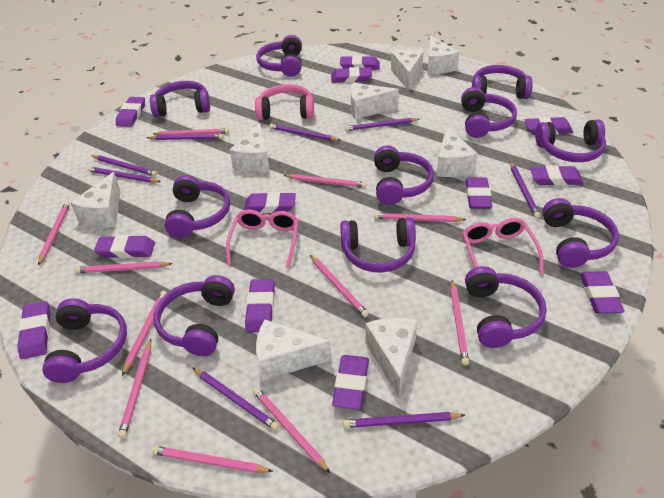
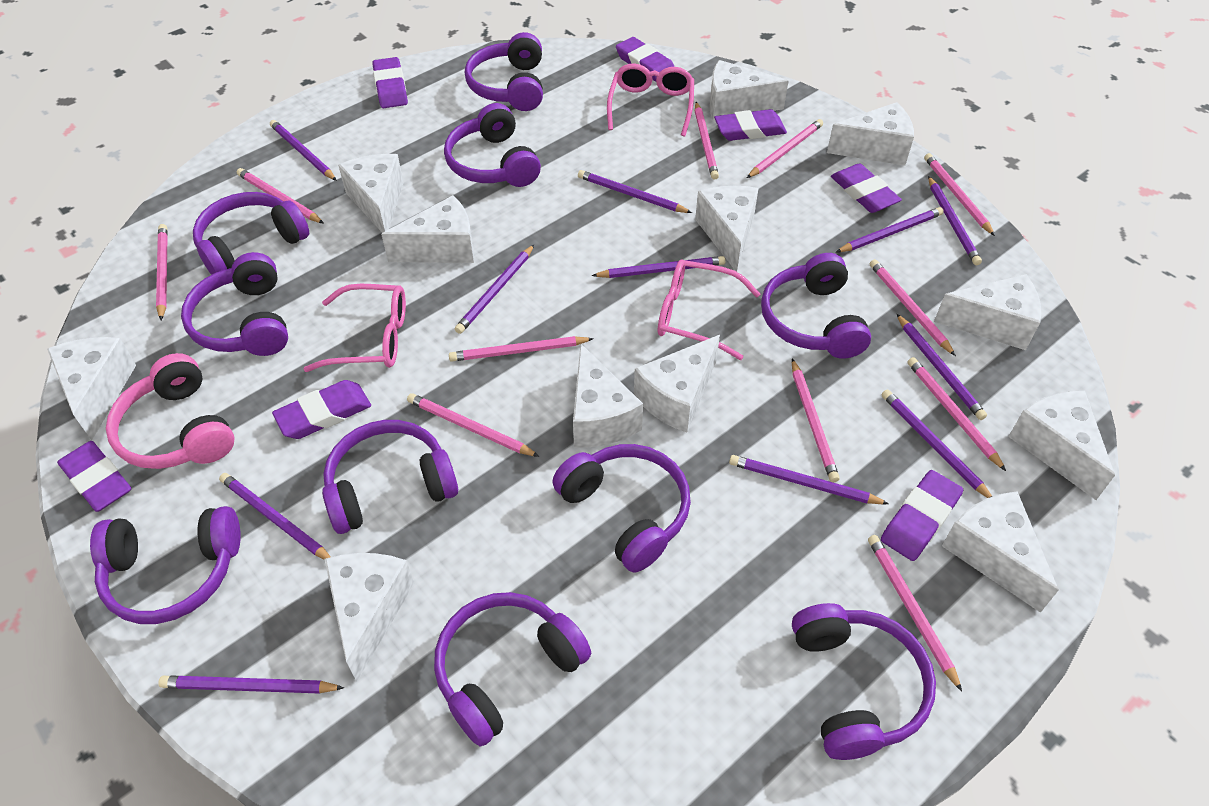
pink glasses: [226,210,298,269] [462,218,544,274] = 2 -> [304,284,406,372] [607,64,694,137] [658,259,760,360] = 3
purple eraser: [17,301,50,359] [94,235,155,258] [116,97,145,127] [244,192,296,213] [245,279,275,333] [331,67,372,83] [332,355,369,410] [340,56,380,70] [466,178,492,209] [524,117,574,135] [530,165,584,186] [580,271,625,314] = 12 -> [57,441,131,512] [272,380,371,439] [372,57,408,108] [616,37,675,82] [714,109,787,141] [831,163,902,213] [881,470,963,561] = 7
purple headphones: [42,298,127,383] [150,81,210,117] [153,275,235,356] [164,175,230,238] [256,35,302,77] [340,217,416,273] [374,145,434,205] [461,87,517,138] [465,266,547,348] [472,65,533,99] [535,120,606,162] [542,198,619,268] = 12 -> [90,506,241,624] [181,252,288,356] [193,192,309,275] [322,420,458,534] [434,592,591,746] [444,103,541,187] [465,32,543,111] [552,444,691,573] [761,253,871,358] [792,603,936,760] = 10
purple pencil: [88,166,161,183] [91,155,157,176] [147,134,223,140] [192,367,279,431] [269,124,340,141] [343,412,465,428] [345,118,419,131] [510,162,541,218] = 8 -> [158,675,344,694] [219,473,331,560] [270,120,337,181] [455,245,534,334] [578,170,692,213] [591,256,726,278] [729,455,889,504] [836,207,944,252] [882,389,992,498] [897,314,987,420] [928,176,982,265] = 11
white cheese: [70,172,121,227] [230,123,270,172] [256,320,331,381] [350,83,399,120] [365,318,417,397] [391,50,424,91] [427,35,459,74] [436,127,478,177] = 8 -> [47,337,136,440] [325,553,414,681] [338,154,404,233] [381,195,474,263] [573,344,643,448] [634,335,720,432] [695,186,759,272] [709,60,789,120] [827,102,914,166] [934,274,1041,350] [942,491,1059,613] [1008,391,1115,500] = 12

